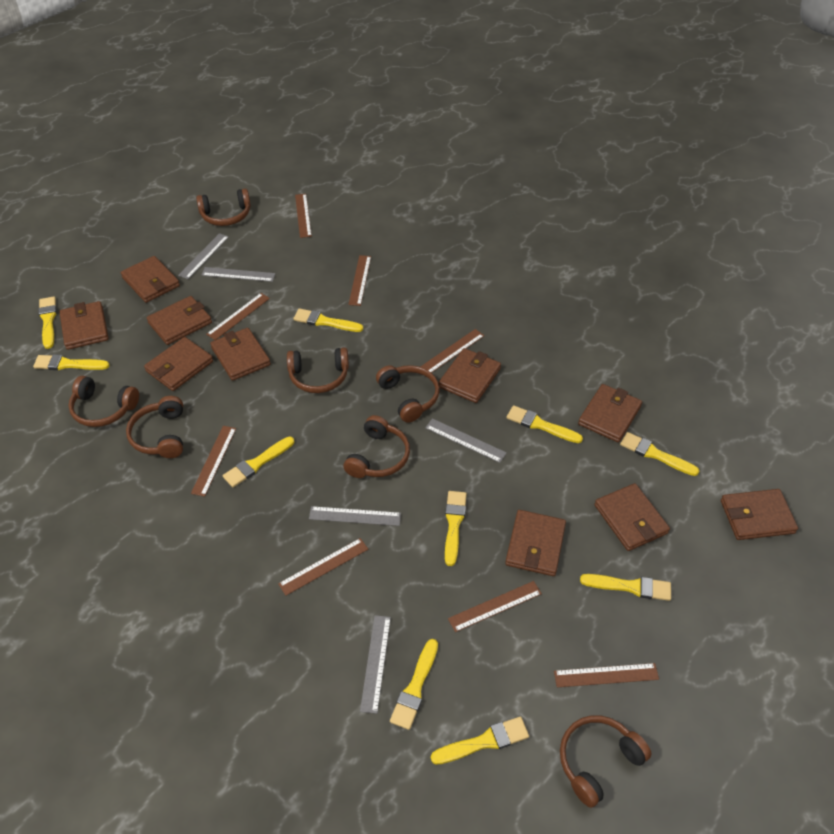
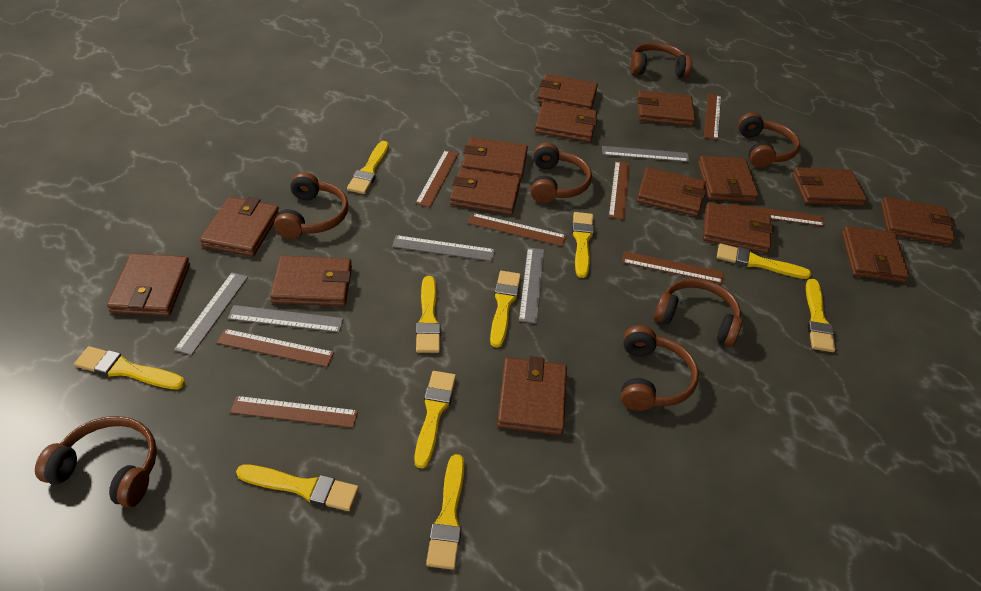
brown wallet: [59,301,109,350] [121,256,180,303] [144,337,213,391] [147,296,212,345] [210,328,271,381] [439,348,501,403] [505,510,566,576] [578,384,642,442] [594,483,670,551] [721,489,798,540] = 10 -> [107,253,190,316] [200,197,279,257] [270,256,352,306] [450,168,521,215] [462,137,528,180] [497,356,567,435] [535,102,598,142] [537,74,598,110] [637,90,696,126] [637,167,706,217] [698,156,759,202] [703,202,774,253] [792,167,867,206] [842,226,910,283] [881,197,956,245] = 15

